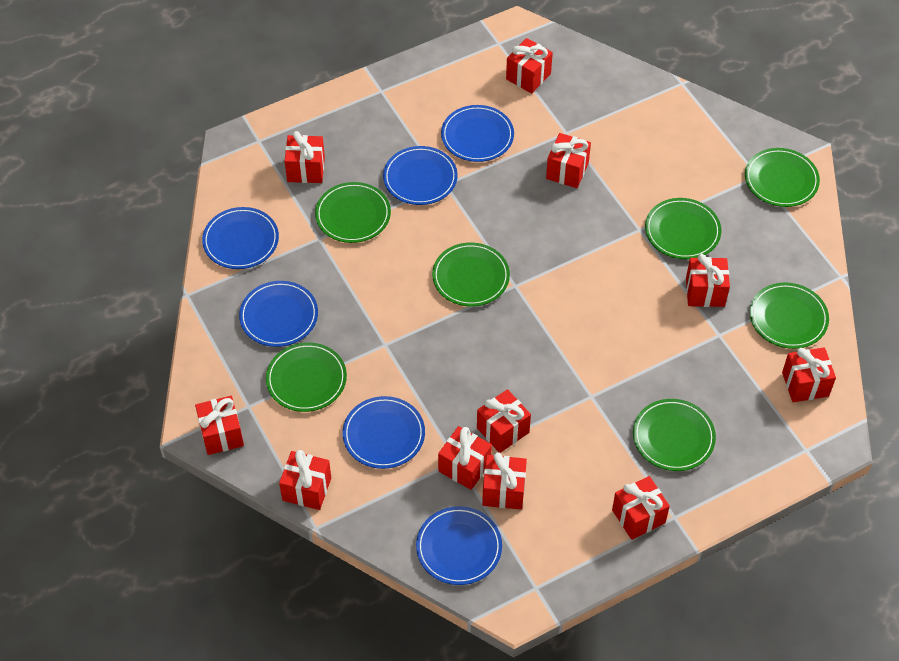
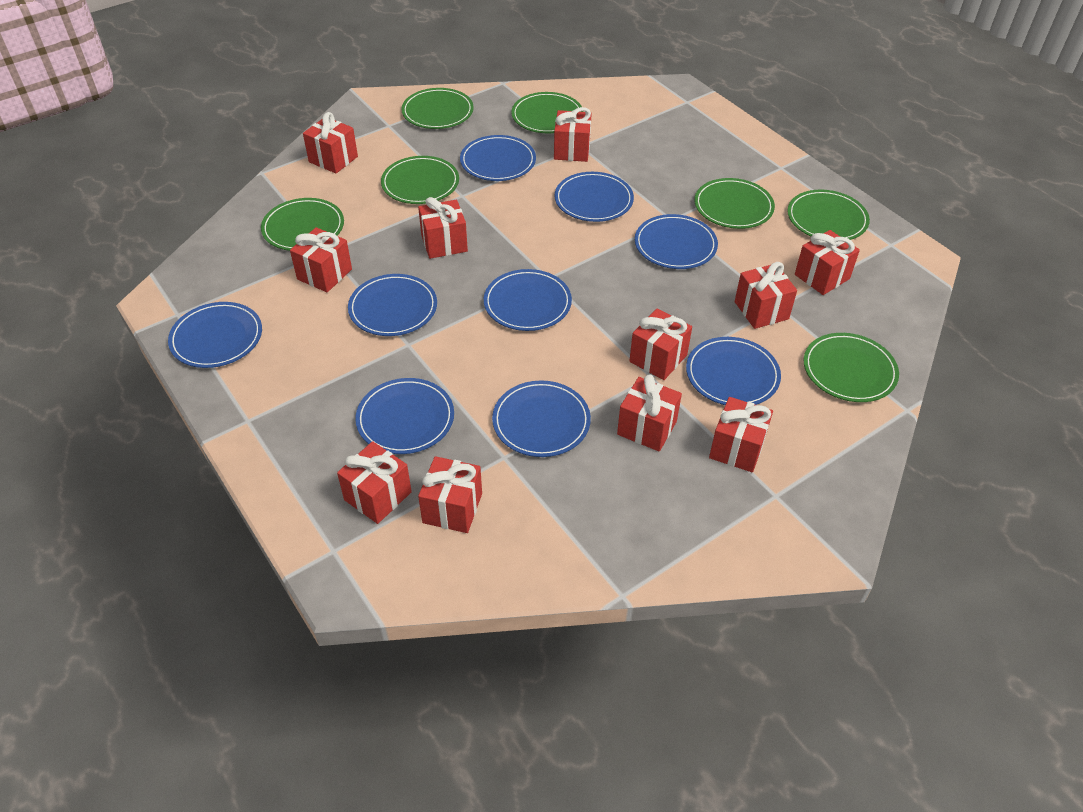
blue plate: [202,207,279,269] [239,281,318,347] [343,396,425,469] [383,146,458,205] [416,506,502,585] [441,105,514,162] = 6 -> [168,302,262,368] [348,274,437,336] [355,378,454,454] [460,135,536,181] [484,269,572,331] [492,380,591,457] [554,172,634,222] [635,214,718,269] [686,337,781,405] = 9

